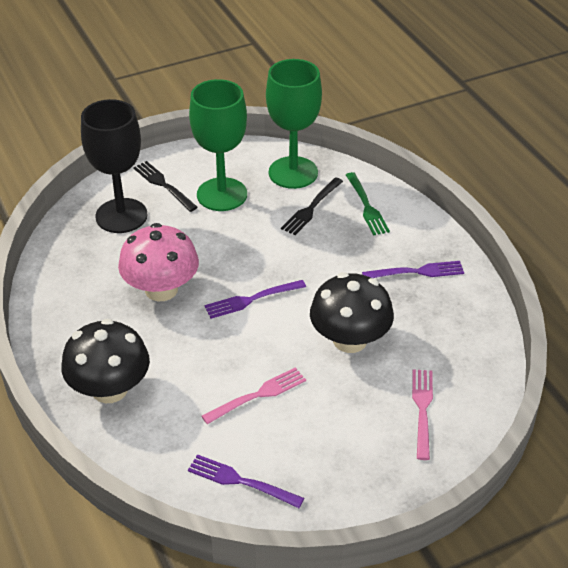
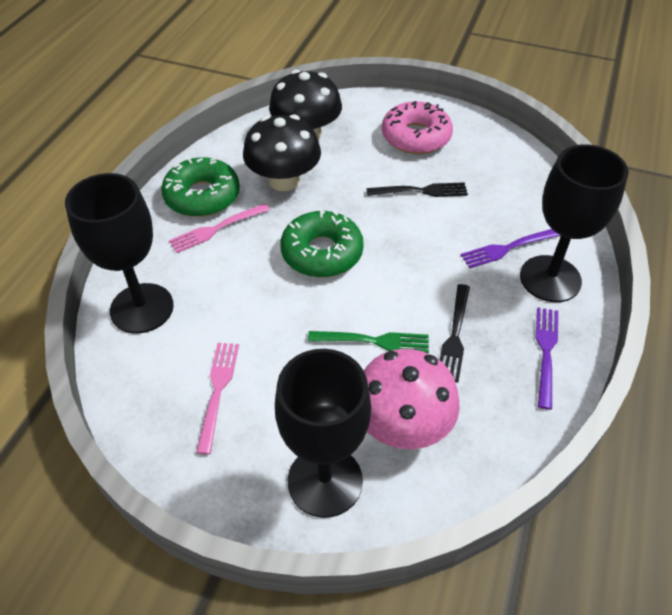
black goblet: [81,99,148,233] = 1 -> [65,173,174,334] [275,349,371,518] [520,144,629,302] = 3
green donut: none = 0 -> [161,157,240,217] [280,209,364,277] = 2
green goblet: [189,79,247,211] [266,59,322,189] = 2 -> none = 0
pink donut: none = 0 -> [382,101,453,154] = 1
purple fork: [188,454,304,508] [204,280,306,319] [362,261,464,278] = 3 -> [461,229,561,268] [536,307,558,410] = 2

